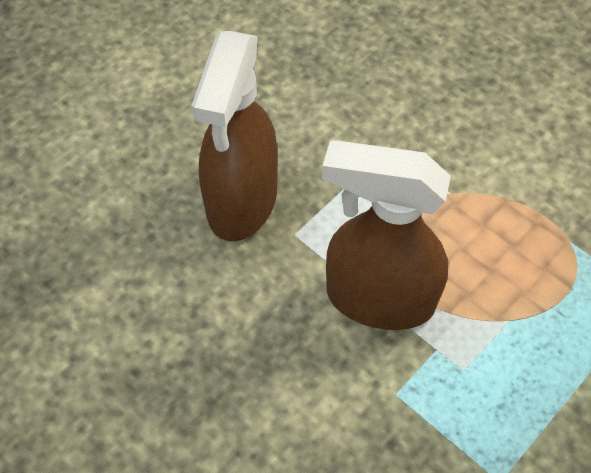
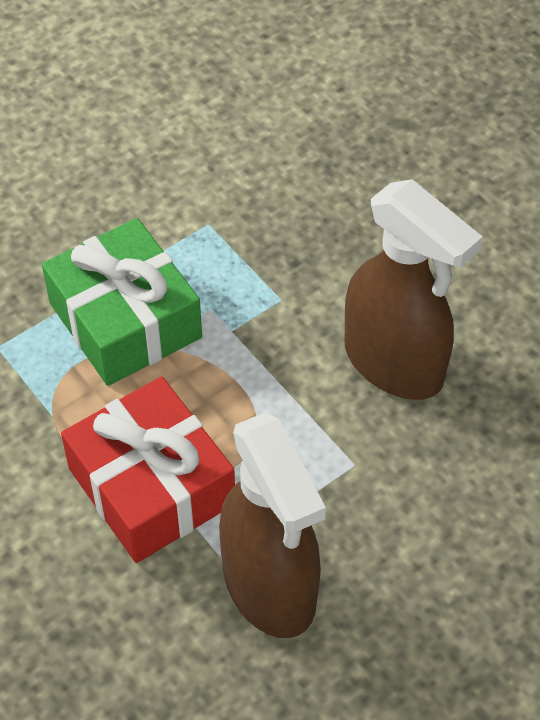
green gift: none = 0 -> [42,218,202,386] = 1
red gift: none = 0 -> [61,376,235,563] = 1

